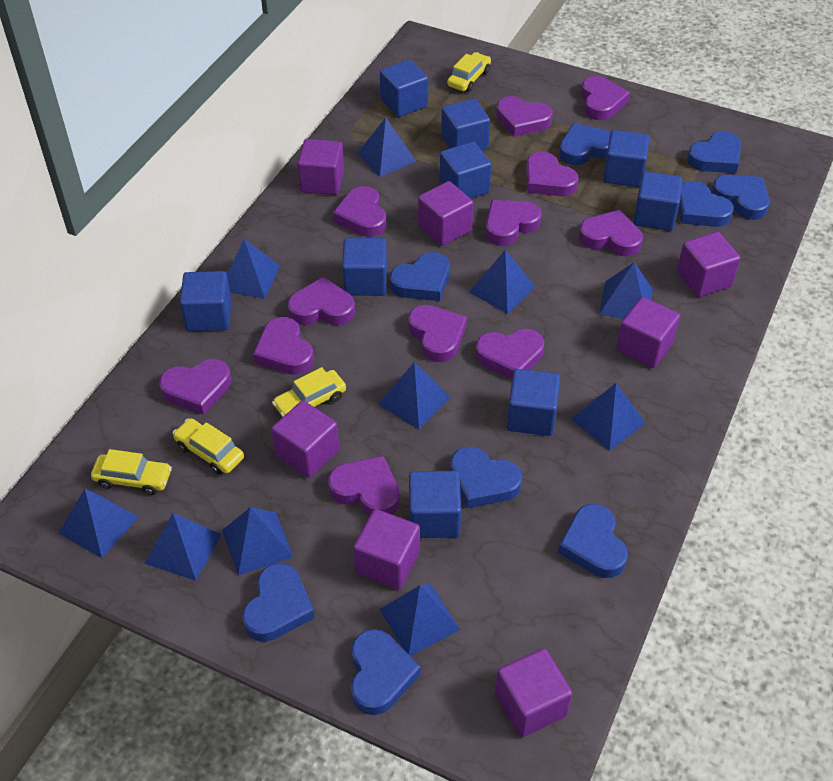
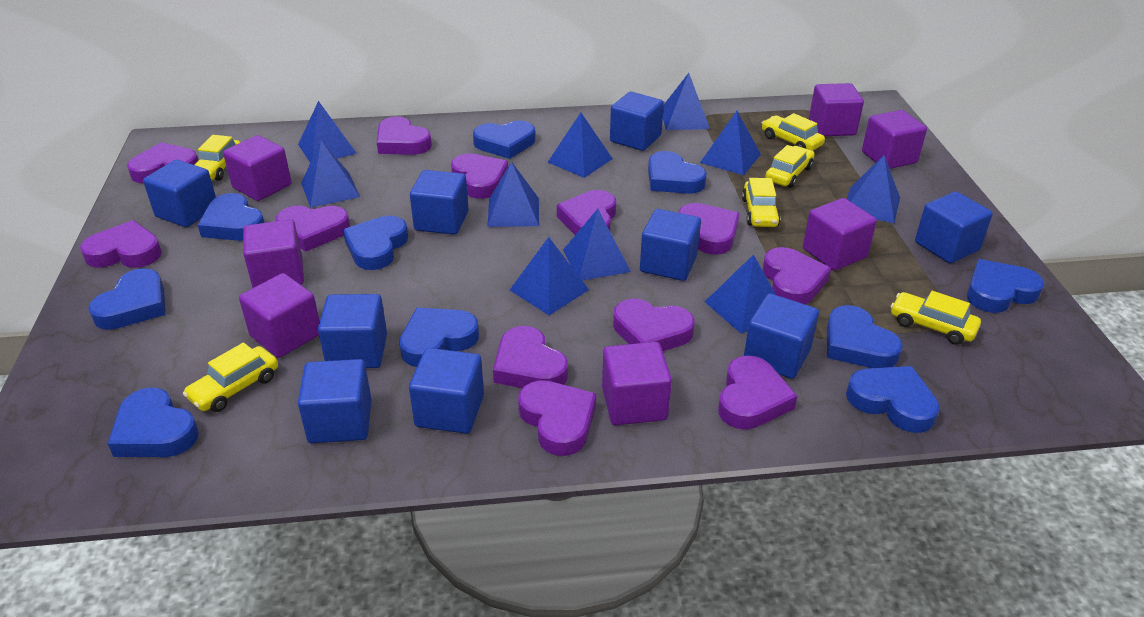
blue heart: [242,563,315,642] [351,629,421,715] [390,252,450,301] [450,446,522,508] [558,504,628,578] [559,123,611,165] [678,181,734,227] [687,131,741,173] [712,174,770,220] = 9 -> [88,268,165,330] [108,388,199,457] [198,193,264,241] [343,216,408,270] [399,308,479,367] [473,121,535,159] [648,151,707,194] [827,305,903,368] [846,366,940,433] [967,259,1044,313] = 10
yellow car: [91,449,172,495] [173,418,244,474] [272,367,346,417] [447,52,491,92] = 4 -> [183,343,278,412] [194,135,241,181] [742,178,780,227] [762,113,825,151] [765,145,815,188] [891,291,981,345] = 6

